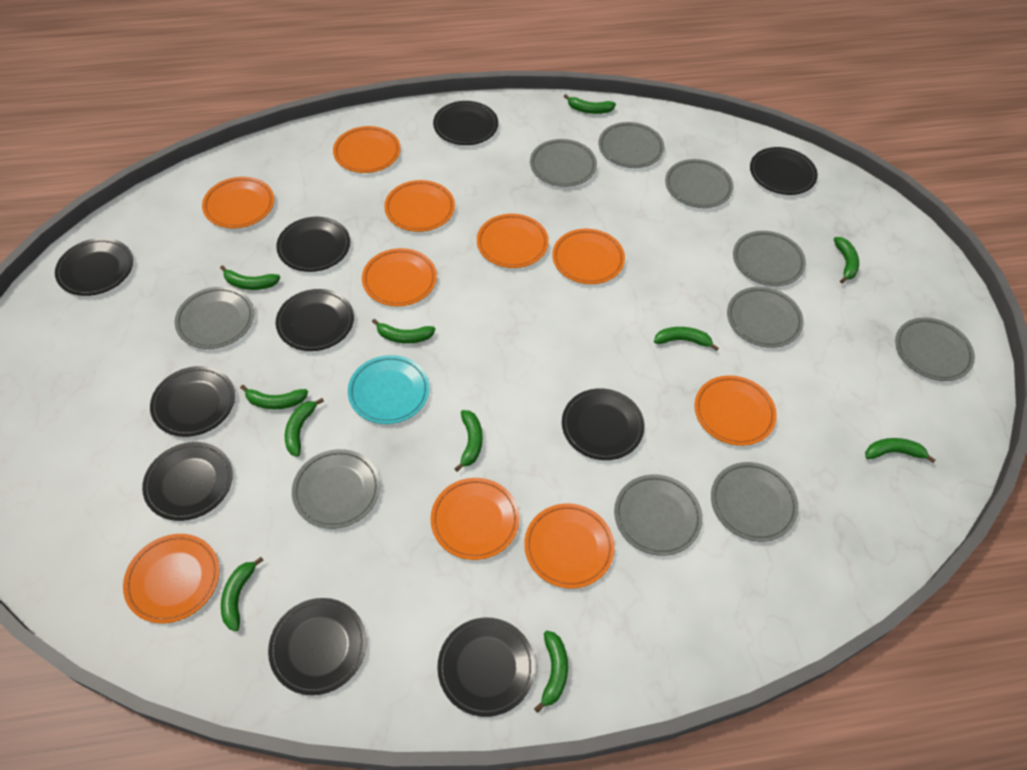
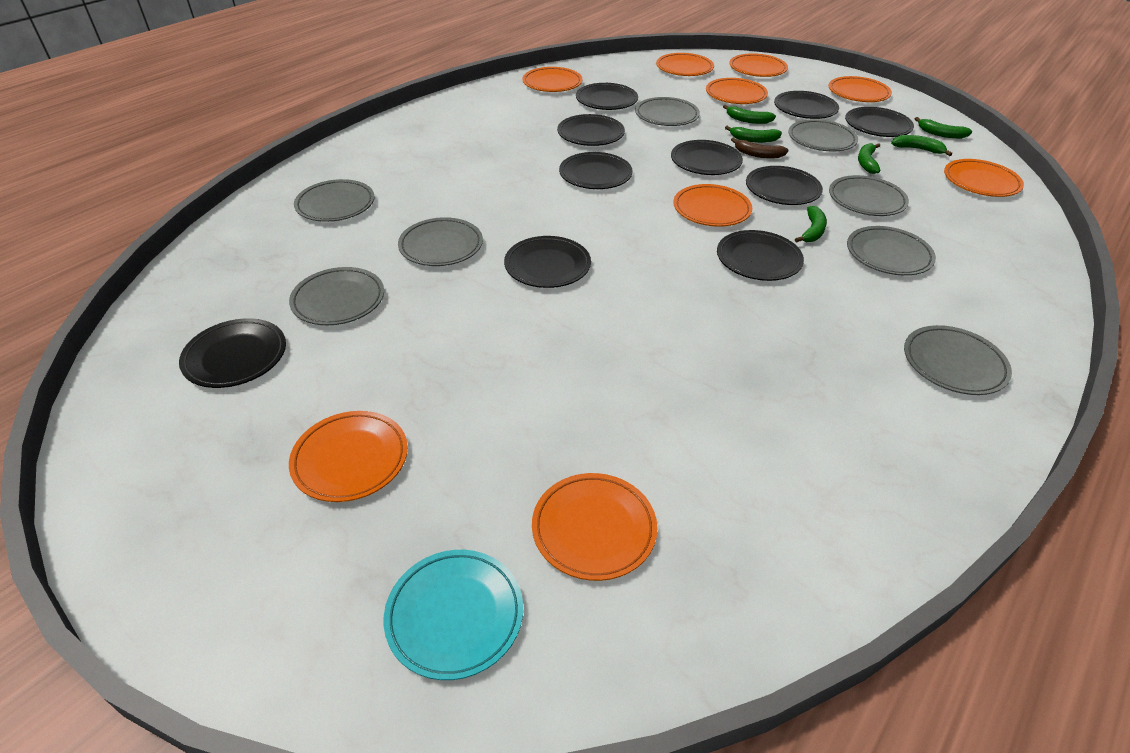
brown banana: none = 0 -> [731,138,789,159] = 1
green banana: [220,265,280,290] [221,557,264,632] [240,385,308,409] [285,398,324,457] [372,319,436,343] [454,410,482,472] [534,631,568,713] [564,94,616,114] [654,327,719,351] [834,237,859,283] [865,438,936,463] = 11 -> [723,105,776,124] [725,126,782,143] [795,206,827,243] [858,143,880,174] [891,135,952,156] [915,117,972,139] = 6
grey plate: [175,287,254,349] [292,449,380,529] [530,139,597,187] [599,122,664,168] [614,474,703,556] [665,159,734,208] [711,462,799,542] [727,287,804,348] [733,231,806,286] [895,317,975,381] = 10 -> [289,267,384,325] [294,179,375,222] [398,217,483,266] [635,97,700,126] [788,119,858,151] [829,175,909,216] [847,226,936,276] [904,325,1012,395] = 8
orange plate: [123,534,220,623] [202,177,274,228] [333,126,400,173] [362,248,437,306] [384,180,455,232] [431,478,519,560] [477,214,549,268] [524,503,615,589] [552,229,625,284] [695,375,777,446] = 10 -> [289,411,408,502] [523,67,583,92] [532,473,657,581] [656,53,714,76] [673,184,752,227] [706,78,768,104] [729,53,788,77] [828,76,892,102] [944,159,1024,197] = 9

